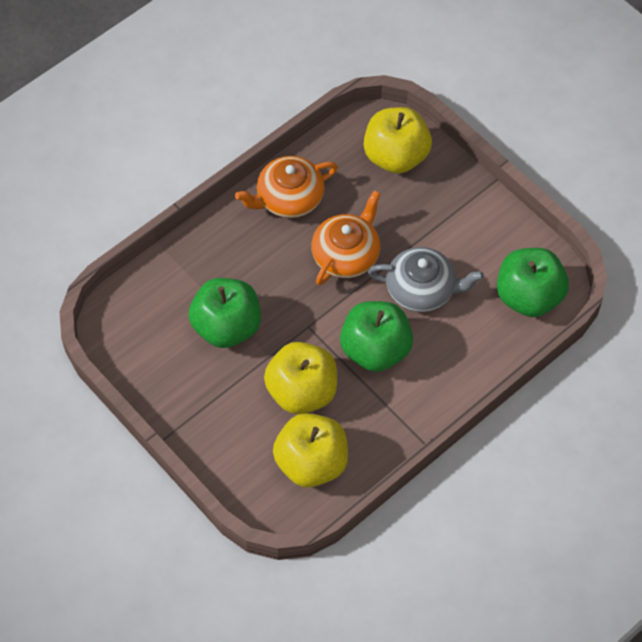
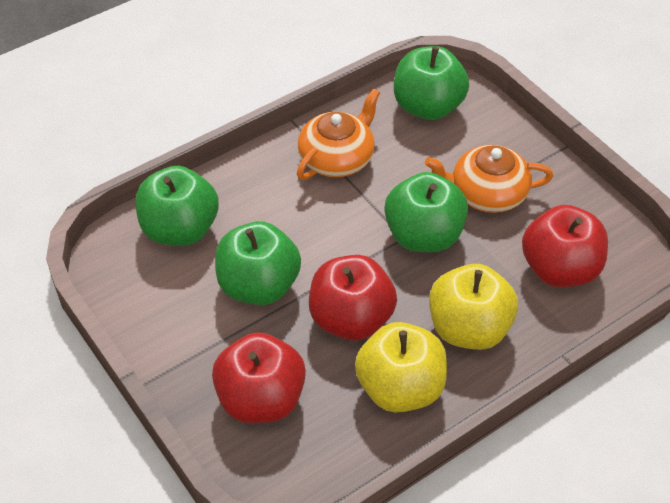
green apple: [189,278,261,348] [340,301,413,372] [497,248,569,317] = 3 -> [135,166,219,246] [215,221,301,305] [384,172,468,252] [394,46,469,120] = 4
grey teapot: [368,247,484,312] = 1 -> none = 0
red apple: none = 0 -> [212,332,306,423] [309,255,397,340] [522,205,608,287] = 3
yellow apple: [264,342,337,414] [273,413,348,487] [364,107,432,174] = 3 -> [355,322,447,413] [429,264,518,350] = 2

